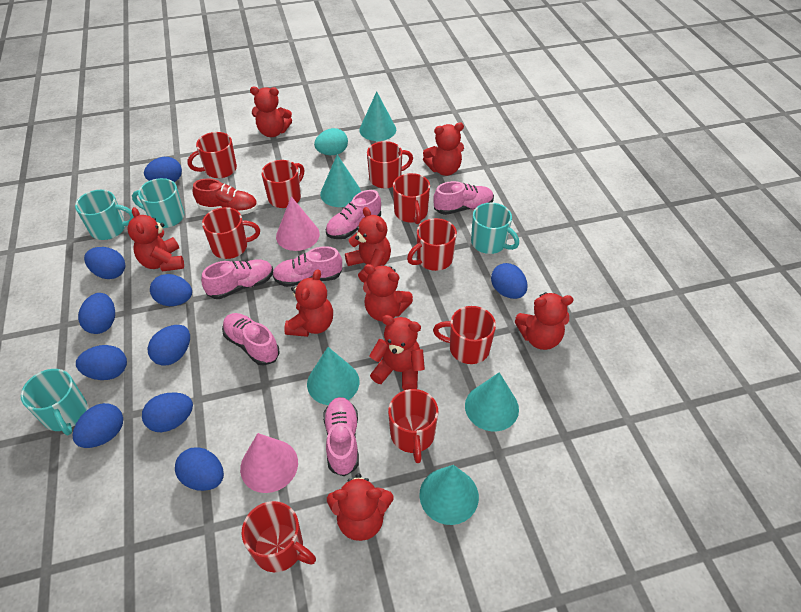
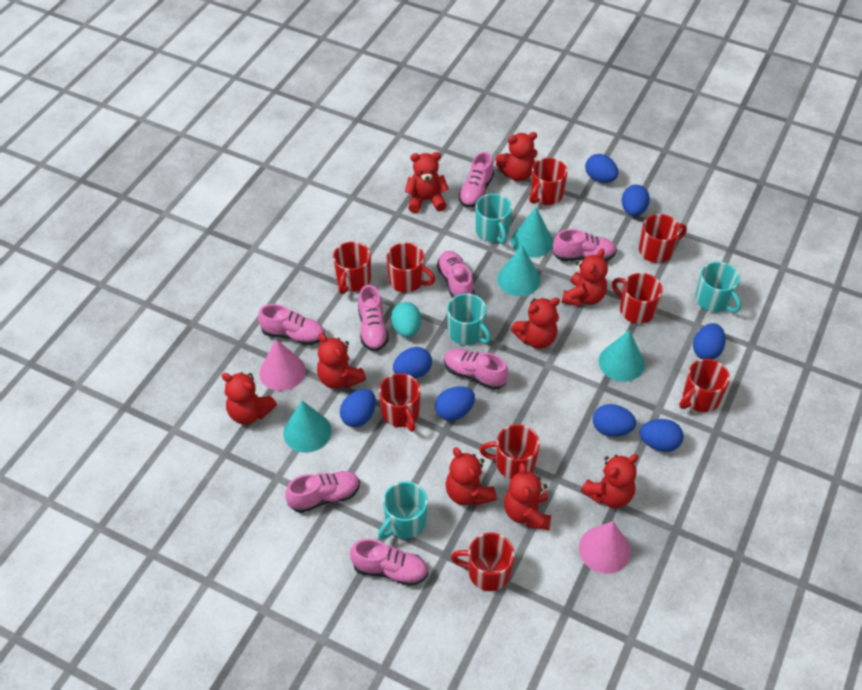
blue egg: [72,403,123,448] [76,345,127,380] [78,293,115,334] [84,247,125,279] [142,392,193,432] [144,157,182,182] [148,325,190,366] [150,274,192,306] [175,447,224,491] [491,263,528,299] = 10 -> [340,389,376,427] [393,347,432,379] [435,386,475,421] [585,154,618,183] [593,404,636,437] [622,185,650,216] [640,419,684,452] [693,323,726,360] = 8
pink shoe: [201,259,273,299] [222,313,280,365] [272,246,342,287] [323,397,359,476] [326,190,381,239] [433,181,494,215] = 6 -> [258,304,325,345] [285,471,360,513] [350,539,428,586] [358,285,389,351] [437,251,474,298] [444,349,509,390] [459,152,494,208] [553,229,617,261] = 8
red shoe: [193,179,258,215] = 1 -> none = 0
turquoise cone: [307,347,359,405] [320,155,361,207] [359,91,396,141] [420,465,479,525] [465,372,519,431] = 5 -> [283,401,331,453] [497,246,540,296] [511,208,553,258] [598,330,645,382] = 4

